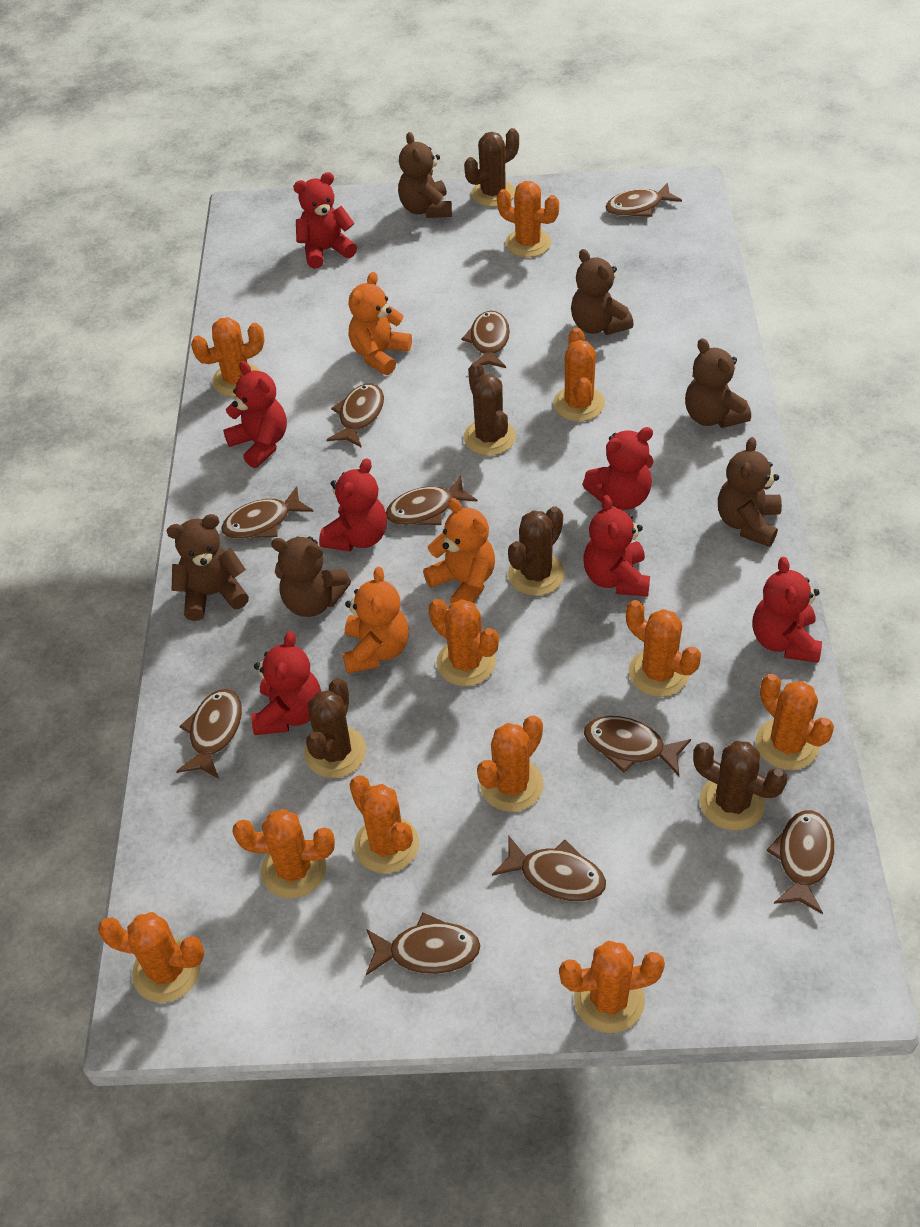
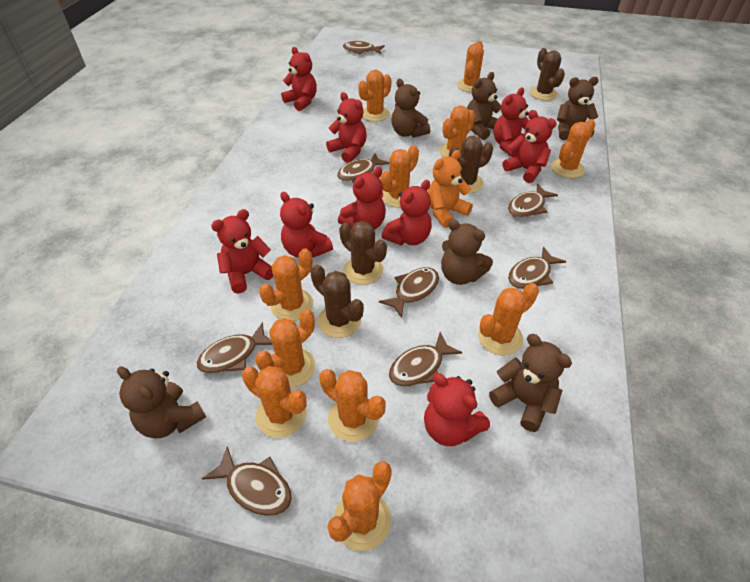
brown cactus: [304,678,366,778] [464,128,519,207] [464,362,516,456] [508,506,565,596] [693,741,788,831] = 5 -> [310,265,364,338] [339,221,387,285] [449,136,493,193] [530,48,565,101] = 4
brown fish: [176,689,242,779] [221,486,314,539] [327,384,384,448] [366,912,481,975] [386,475,478,526] [461,311,510,368] [492,835,606,902] [584,716,691,776] [605,183,682,217] [766,810,834,914] = 10 -> [197,322,272,373] [202,446,292,516] [337,153,389,181] [343,41,385,54] [379,267,439,318] [389,332,462,387] [508,184,558,217] [508,247,566,289] = 8
orange teddy bear: [342,567,409,674] [349,272,412,375] [423,498,495,604] = 3 -> [428,150,473,228] = 1
red teddy bear: [223,361,287,468] [251,631,321,735] [293,172,357,269] [319,458,387,551] [582,427,654,510] [584,495,650,596] [753,557,822,663] = 7 -> [211,209,273,294] [280,192,333,258] [281,47,317,111] [326,92,367,163] [338,167,386,230] [382,180,432,245] [424,373,490,446] [493,87,529,157] [503,110,557,183] = 9

